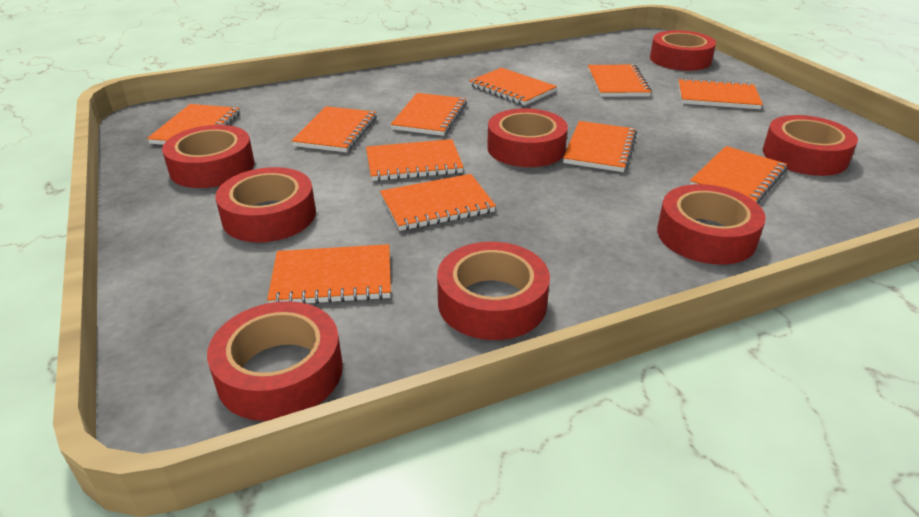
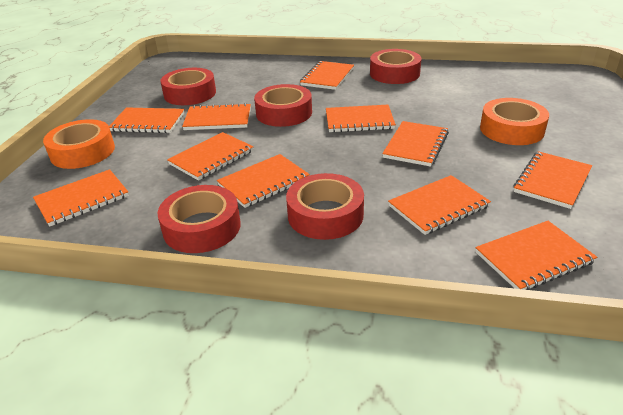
orange tape: none = 0 -> [43,119,115,169] [480,98,549,145] = 2
red tape: [162,125,255,188] [207,301,343,421] [216,167,316,242] [437,242,550,340] [487,108,568,167] [650,30,716,71] [657,184,766,265] [763,115,858,176] = 8 -> [158,185,241,253] [160,68,216,105] [254,84,312,127] [286,173,364,240] [370,49,421,84] = 5

